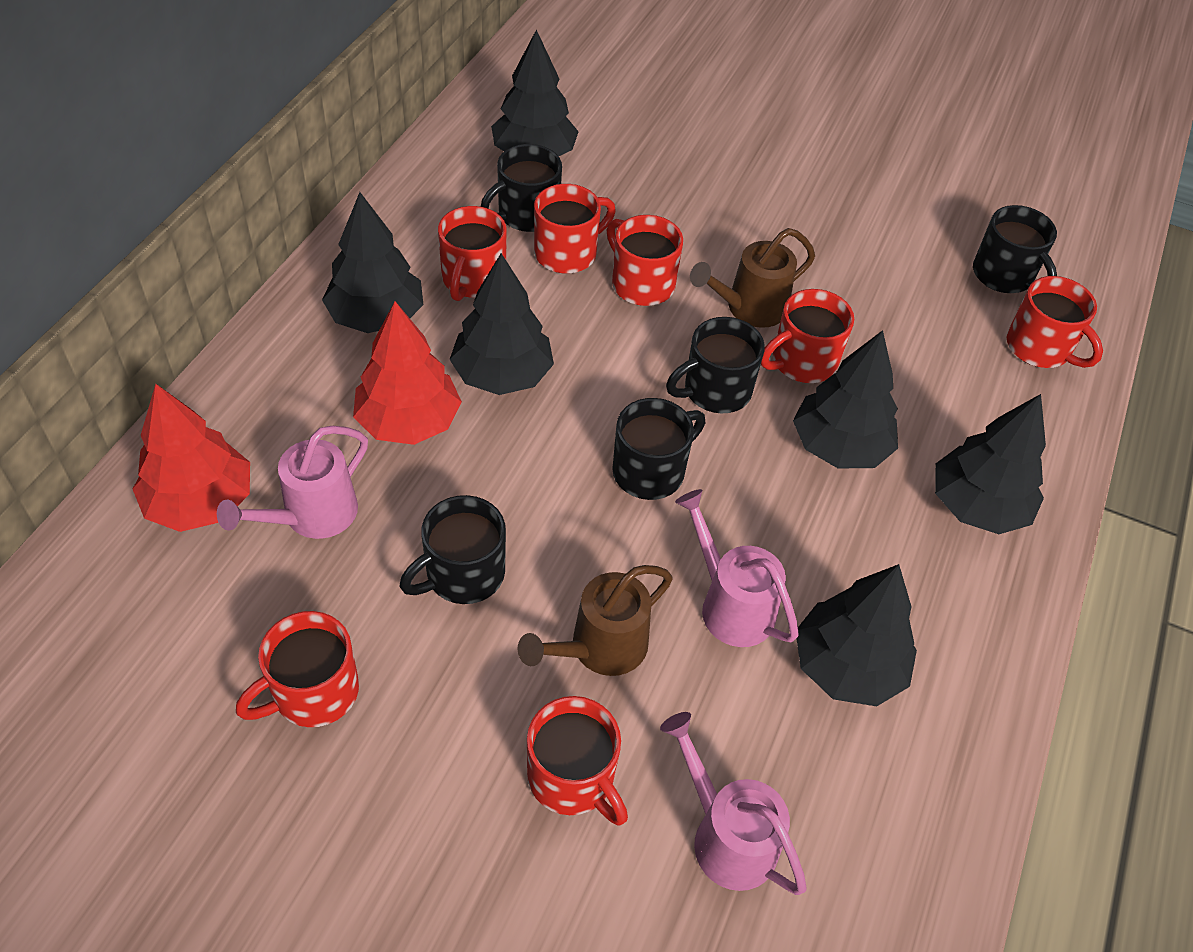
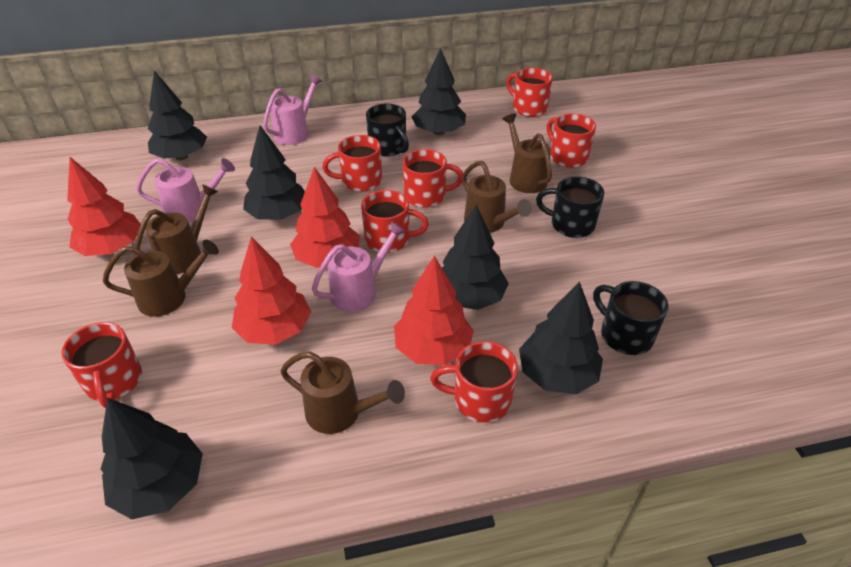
black mug: [399,495,506,604] [481,144,562,232] [612,398,705,500] [666,317,765,413] [973,205,1057,293] = 5 -> [366,103,409,157] [536,176,604,238] [593,281,668,355] = 3
brown watering can: [518,565,673,676] [690,228,815,328] = 2 -> [103,239,219,317] [134,184,218,274] [280,352,405,434] [462,161,532,233] [502,113,552,193] = 5
red tree: [133,384,250,532] [353,301,462,445] = 2 -> [67,157,141,256] [232,237,311,345] [290,167,360,268] [394,256,474,365] = 4

